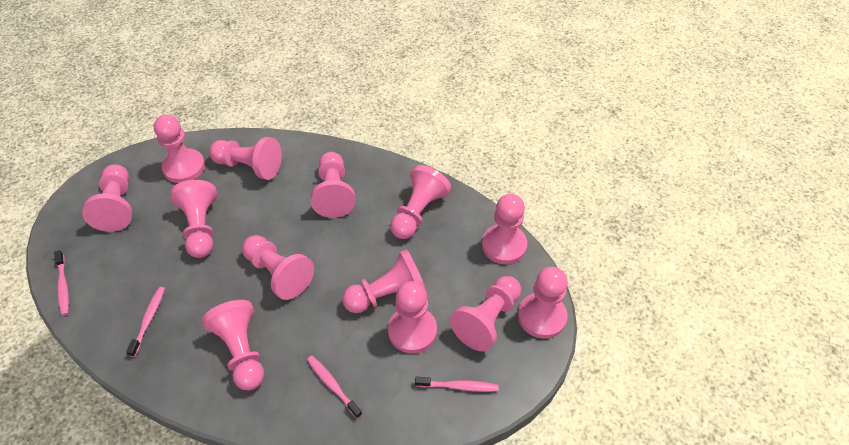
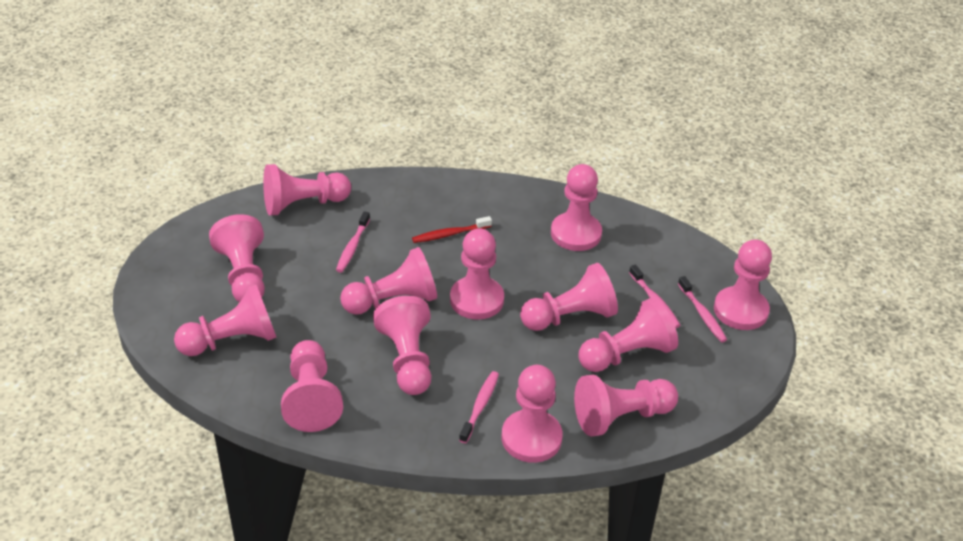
red toothbrush: none = 0 -> [412,216,492,243] = 1

